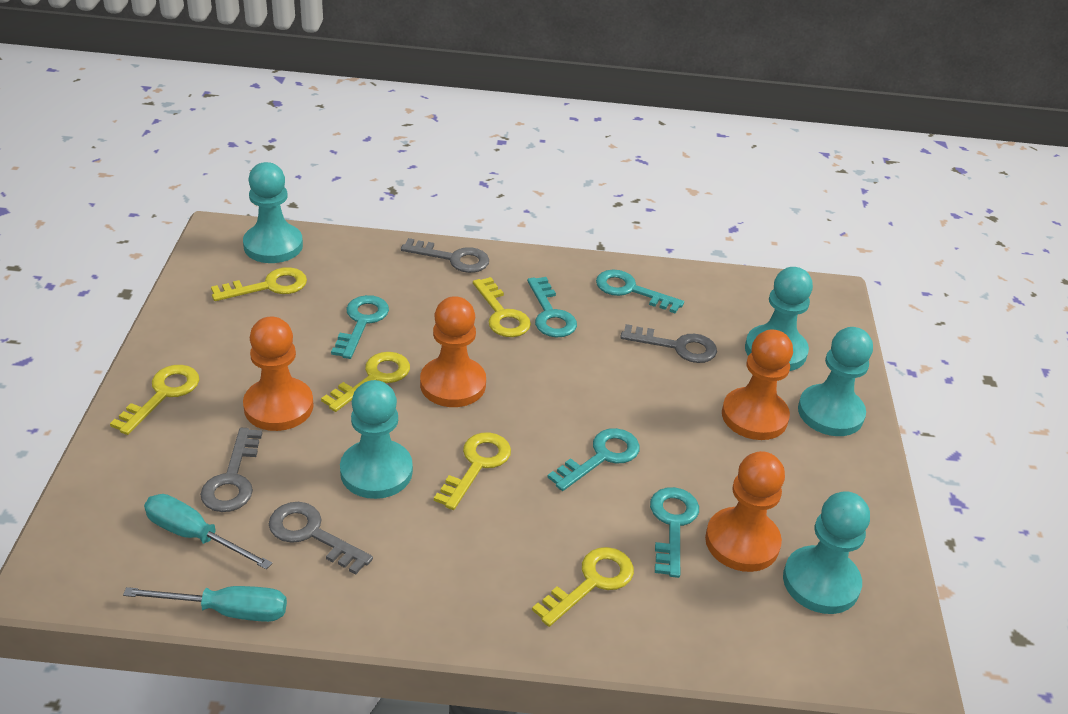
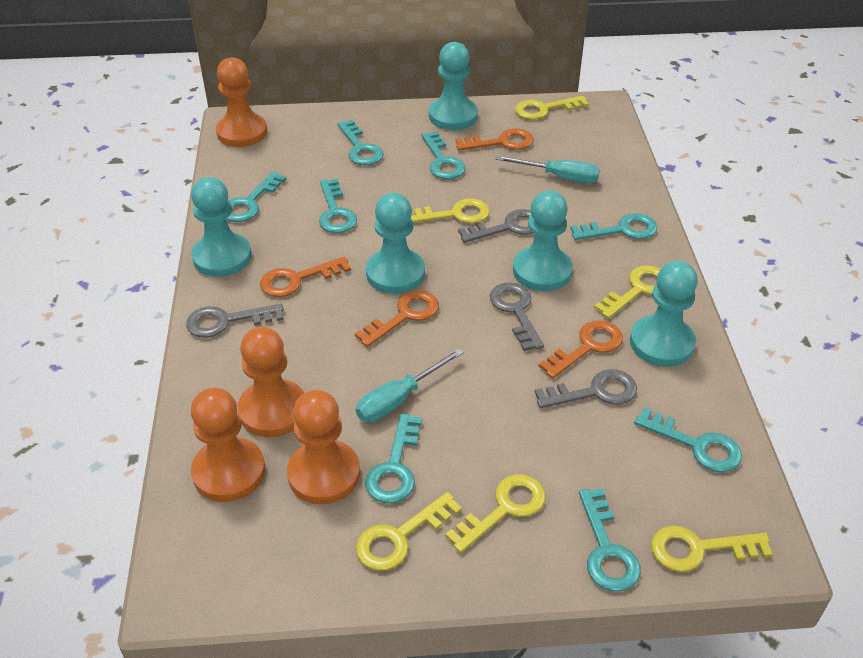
orange key: none = 0 -> [260,256,351,297] [355,290,439,347] [456,128,534,151] [539,320,623,379] = 4
turquoise key: [331,295,389,359] [527,277,577,337] [547,428,640,491] [596,269,684,314] [650,487,699,578] = 5 -> [226,172,286,222] [319,179,357,233] [337,120,384,165] [365,413,422,503] [421,131,465,179] [570,213,657,240] [579,488,641,592] [634,408,742,472] = 8

